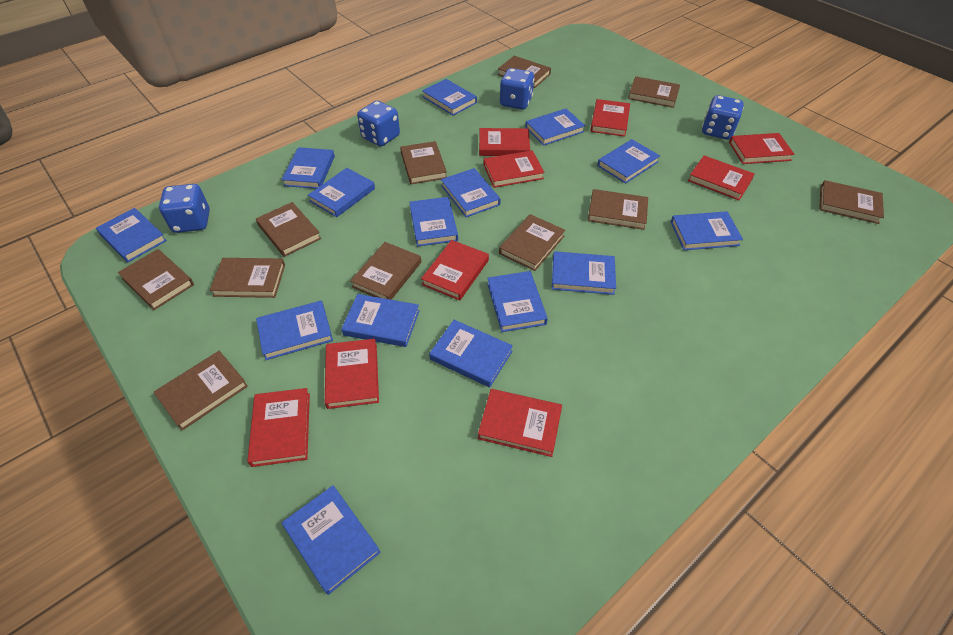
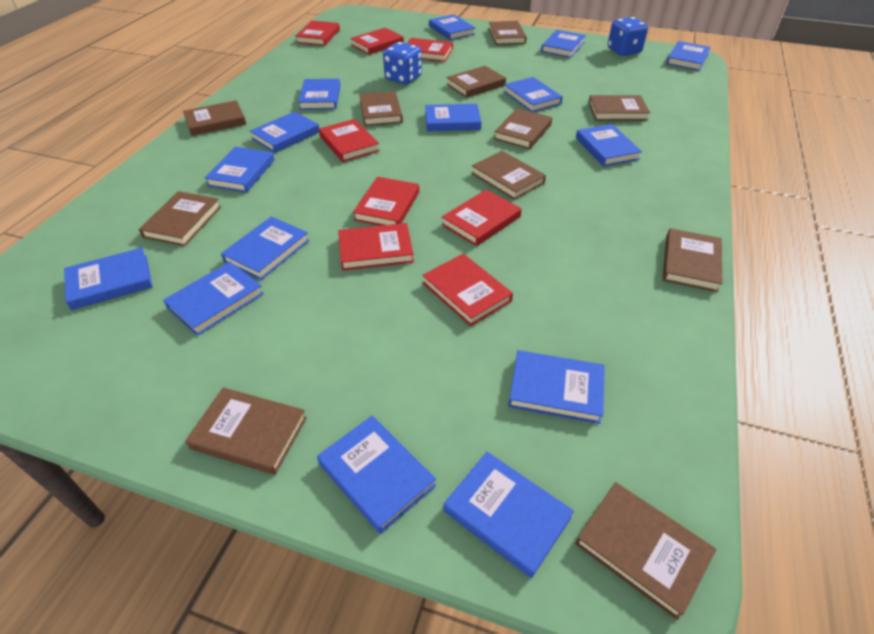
blue dice: [159,184,210,233] [357,101,400,146] [500,68,534,110] [702,95,744,139] = 4 -> [383,42,422,84] [608,17,648,56] = 2
red book: [247,388,310,467] [325,339,379,409] [421,240,489,301] [478,389,562,457] [479,128,530,156] [484,150,545,188] [590,99,630,137] [688,155,755,200] [729,133,795,164] = 9 -> [295,21,340,46] [319,119,380,162] [338,223,414,270] [350,28,404,55] [353,177,419,226] [407,38,453,62] [422,254,513,326] [442,189,522,246] = 8

